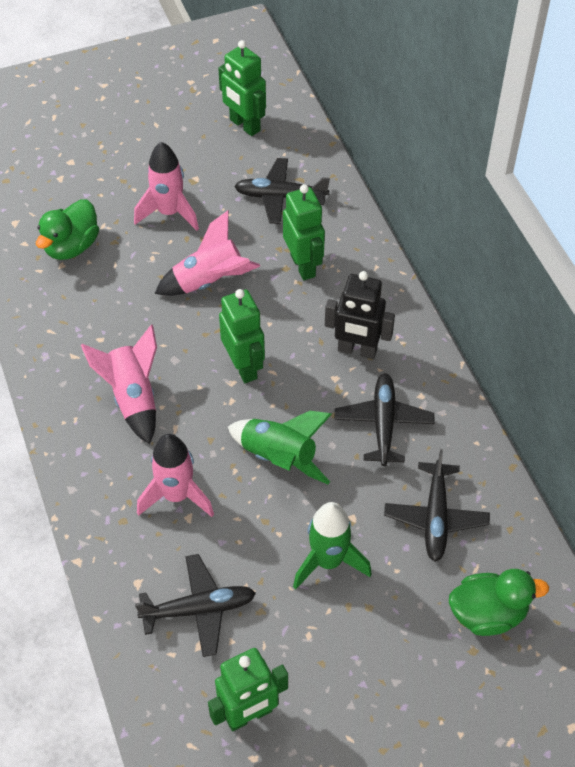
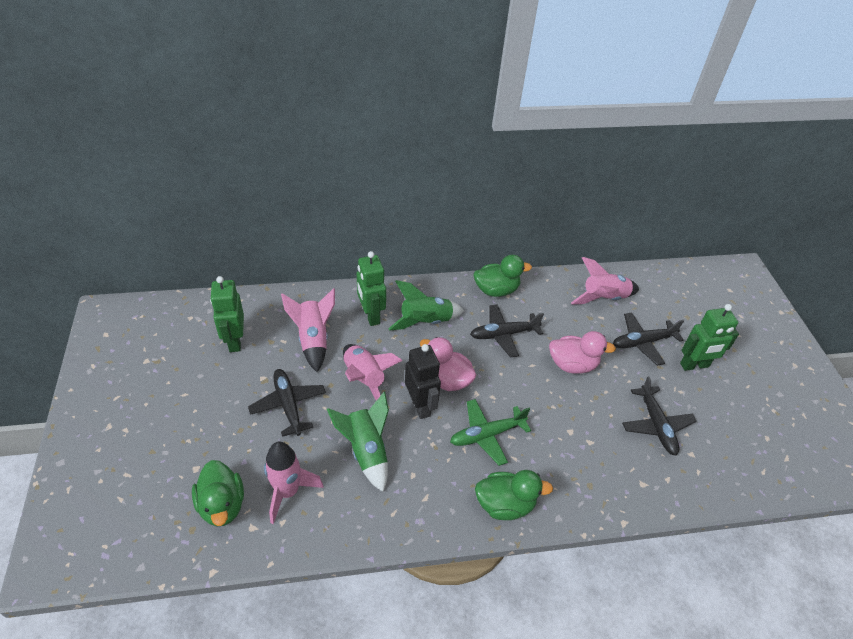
green duck: [36,199,99,260] [449,569,549,636] = 2 -> [192,460,244,526] [474,255,532,297] [475,470,553,520] = 3
green plane: none = 0 -> [450,399,531,466] = 1
green robot: [208,648,288,731] [218,40,266,136] [219,289,265,383] [283,184,325,280] = 4 -> [210,276,244,352] [357,251,386,326] [680,304,739,371] = 3
pink duck: none = 0 -> [420,337,476,391] [549,331,616,374] = 2

